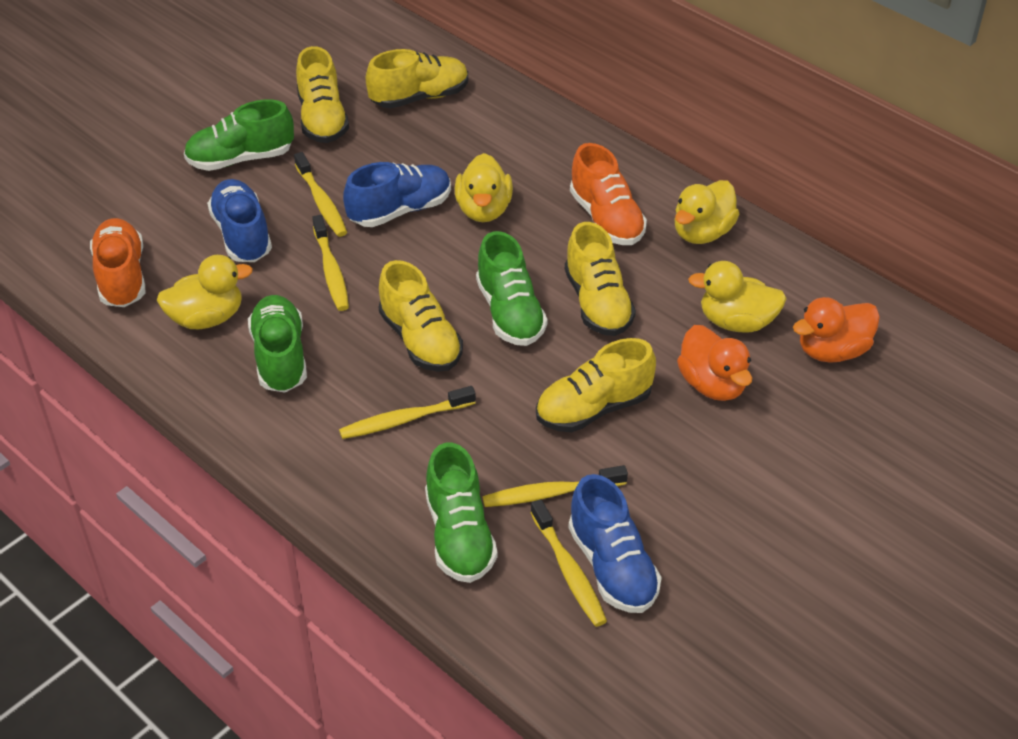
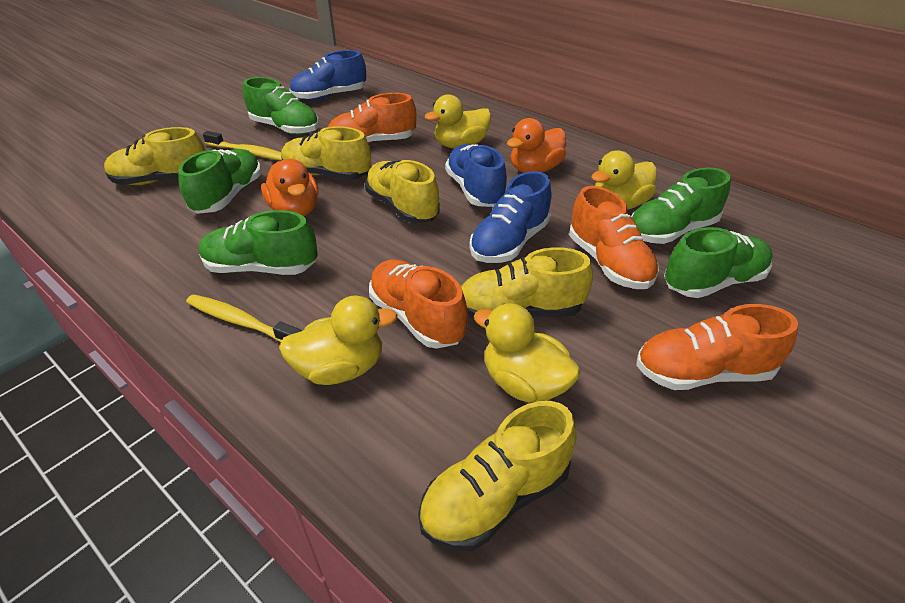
green shoe: [184,99,294,171] [248,295,307,392] [425,443,498,583] [476,231,547,346] = 4 -> [178,149,262,214] [199,210,317,275] [243,77,319,135] [631,168,731,244] [664,227,773,298] = 5
orange shoe: [90,218,145,307] [570,143,647,245] = 2 -> [328,93,417,144] [369,260,468,348] [569,186,659,289] [636,304,798,390] = 4
yellow toothbrush: [294,152,347,237] [312,215,349,311] [339,386,476,439] [482,465,628,507] [530,499,607,627] = 5 -> [186,294,302,342] [203,131,282,161] = 2

